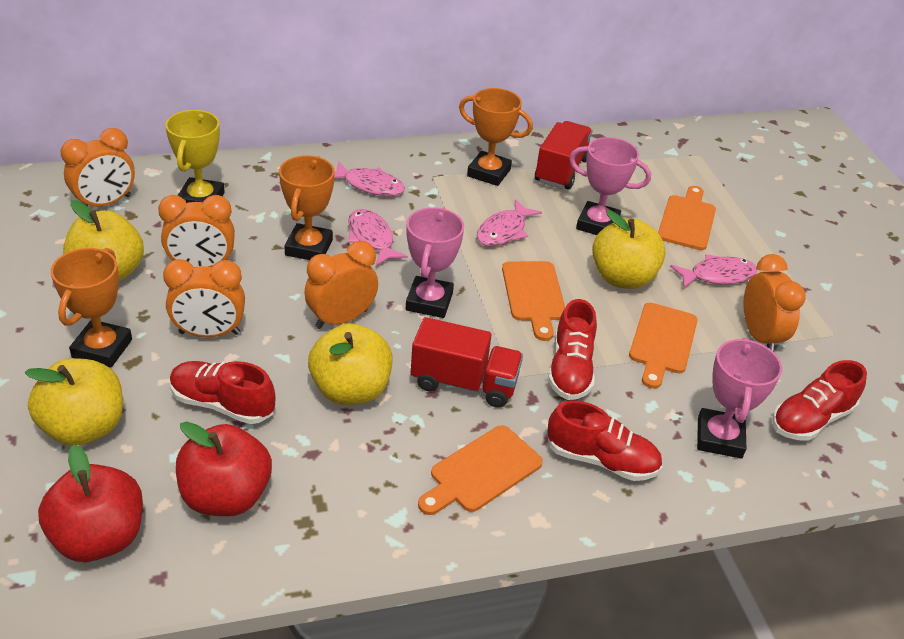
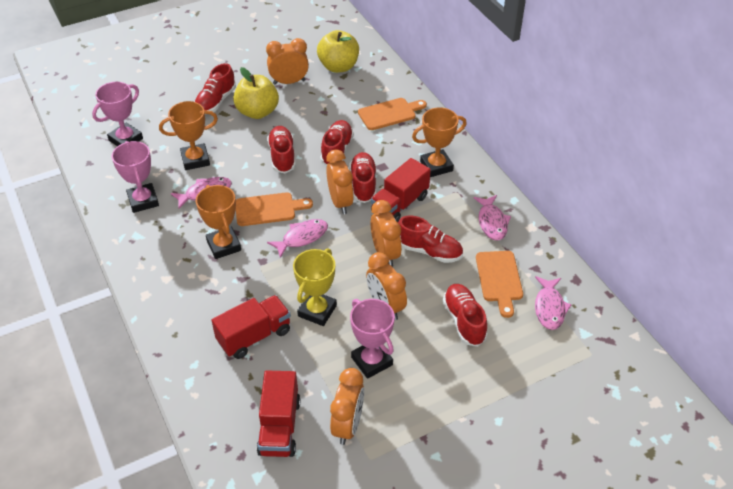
orange cutting board: [418,425,543,515] [502,261,565,341] [629,303,698,389] [658,186,716,250] = 4 -> [236,192,313,226] [358,98,427,130] [476,251,523,318] = 3
red apple: [38,445,143,562] [176,421,272,516] = 2 -> none = 0
red shoe: [170,361,275,424] [547,400,663,481] [548,299,597,400] [772,360,867,441] = 4 -> [194,63,236,112] [267,126,296,173] [320,120,354,165] [350,152,376,203] [398,215,463,263] [443,284,488,346] = 6
red truck: [411,317,523,408] [535,121,592,189] = 2 -> [211,295,291,359] [257,370,300,457] [371,158,431,222] = 3
yellow apple: [25,358,123,446] [63,200,144,281] [308,323,393,405] [592,210,666,289] = 4 -> [233,67,279,119] [317,30,359,73] = 2

